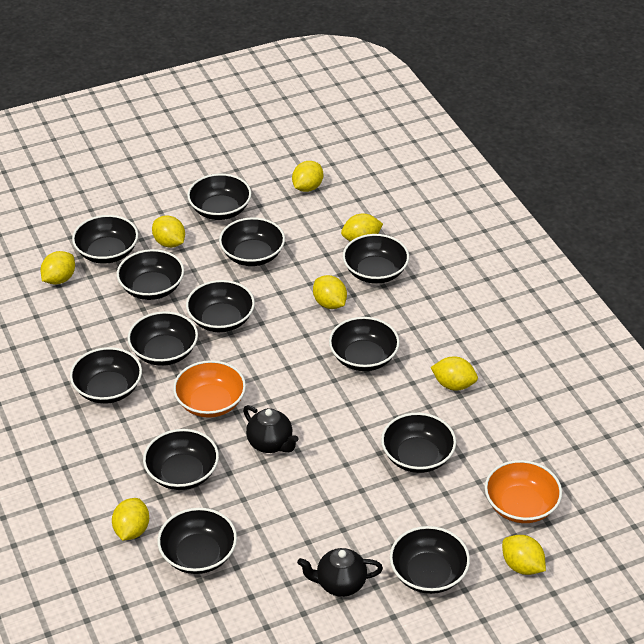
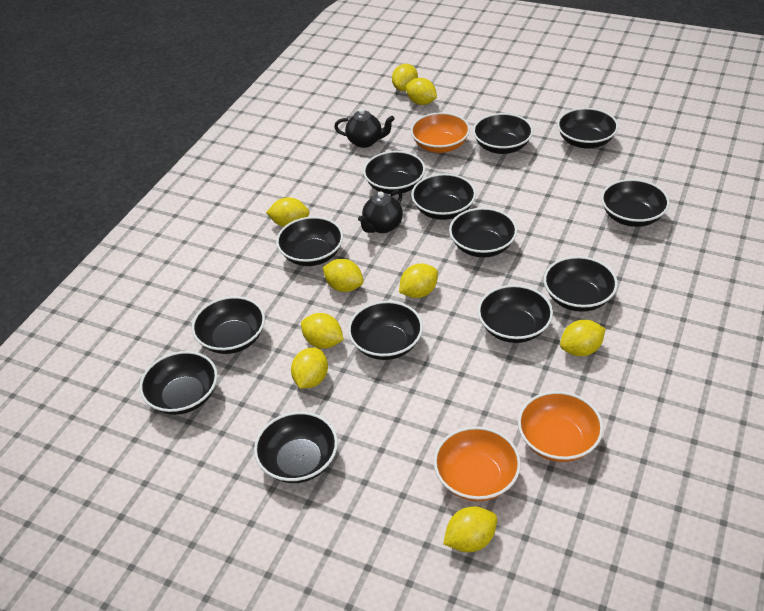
orange bowl: [173,360,246,418] [485,460,562,523] = 2 -> [411,112,470,153] [434,426,521,501] [518,391,603,462] = 3
yellow lemon: [40,251,75,284] [112,498,149,541] [152,215,185,248] [292,161,323,192] [313,275,347,309] [341,214,383,241] [430,356,478,391] [502,535,546,575] = 8 -> [266,197,310,227] [291,348,328,389] [301,313,344,348] [323,259,363,292] [392,64,418,91] [399,263,438,298] [406,78,437,105] [443,507,497,552] [560,320,605,356] = 9

